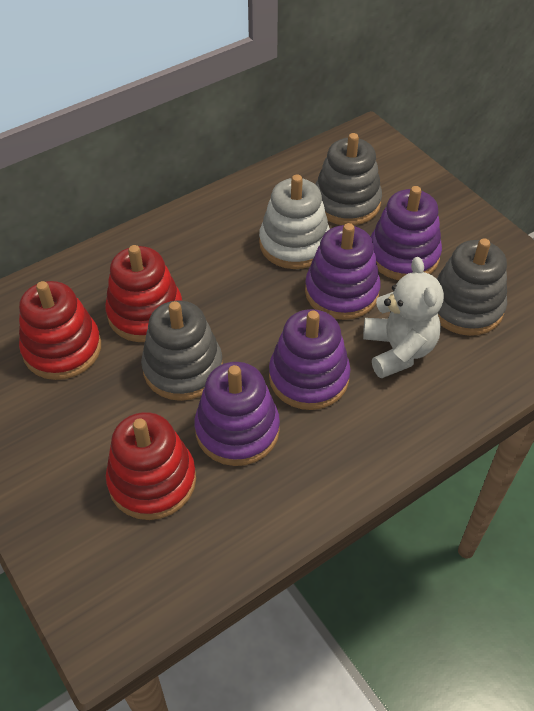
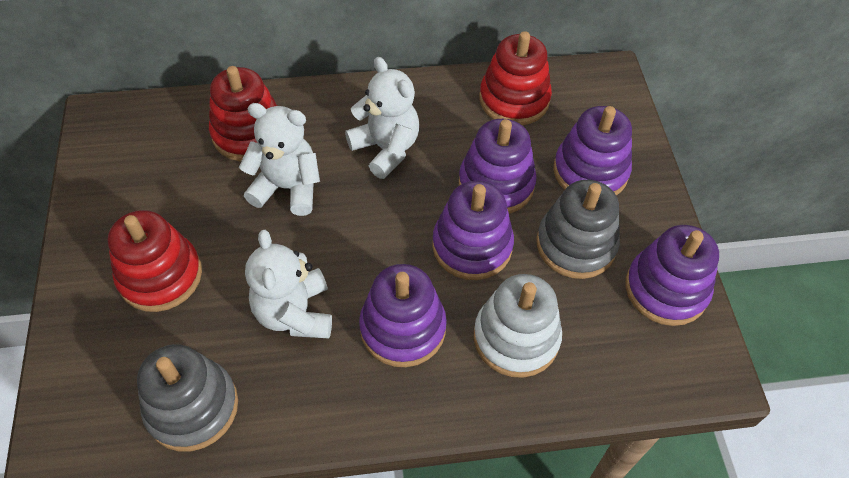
grey stacking toy: [141,301,223,401] [315,133,382,225] [437,238,507,336] = 3 -> [137,344,238,452] [537,180,620,279] = 2
purple stacking toy: [195,362,280,466] [269,309,351,410] [305,223,381,320] [371,186,442,280] = 4 -> [359,264,447,367] [432,181,514,280] [459,119,537,214] [553,106,632,195] [626,225,719,326] = 5
white teddy bear: [363,257,444,378] = 1 -> [239,103,320,216] [245,230,332,338] [345,57,420,179] = 3

